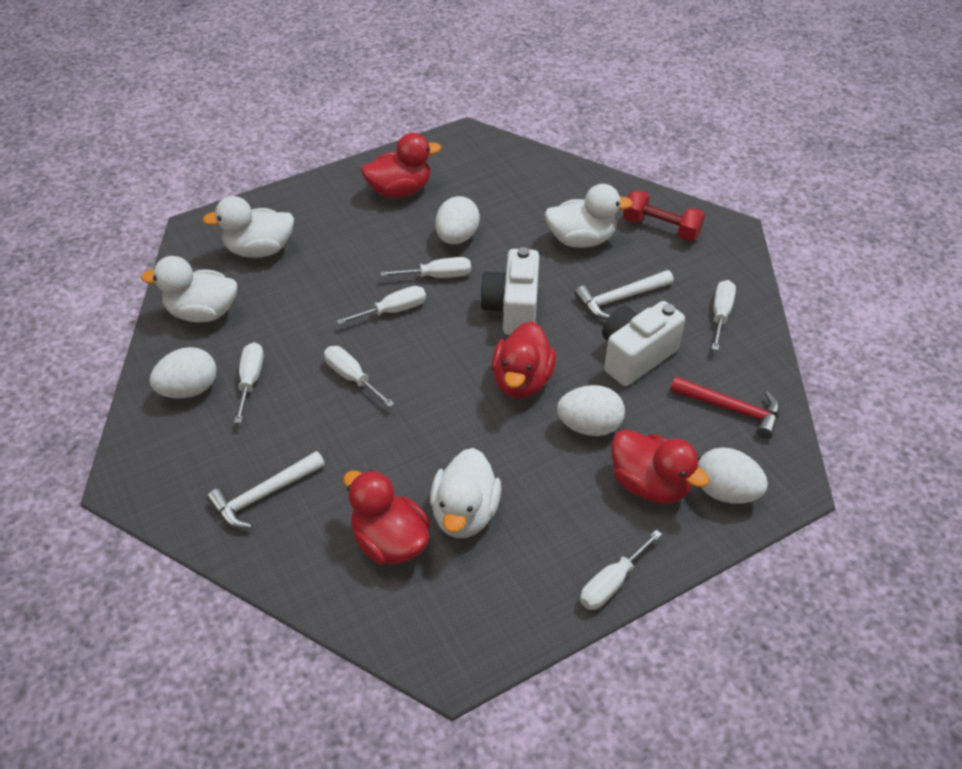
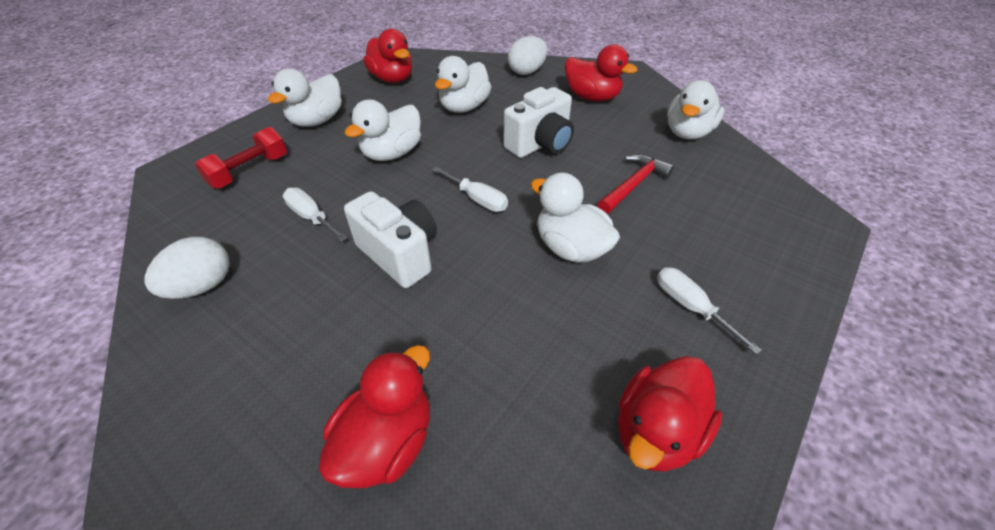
white duck: [141,256,237,323] [203,196,294,258] [430,448,501,538] [545,184,633,248] = 4 -> [268,69,342,127] [344,99,421,161] [435,56,491,113] [531,173,620,263] [667,80,724,139] = 5
white egg: [150,347,217,398] [435,196,480,245] [557,385,625,436] [698,447,768,504] = 4 -> [145,237,230,299] [508,36,547,75] = 2
white hammer: [207,451,325,529] [574,270,674,319] = 2 -> none = 0
white screwdriver: [234,342,264,423] [324,346,395,407] [336,286,426,325] [380,257,471,278] [580,530,662,610] [712,280,736,351] = 6 -> [283,188,347,242] [432,167,508,212] [657,267,762,355] = 3

